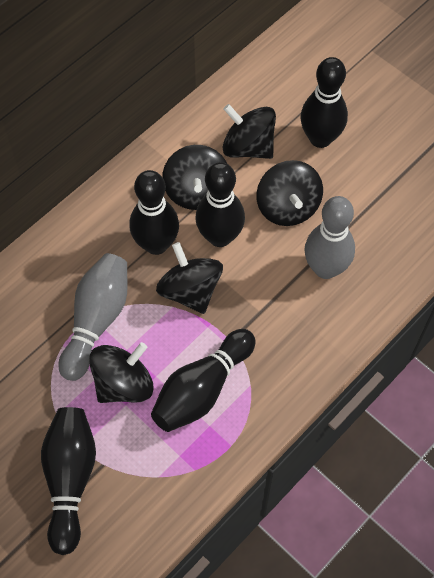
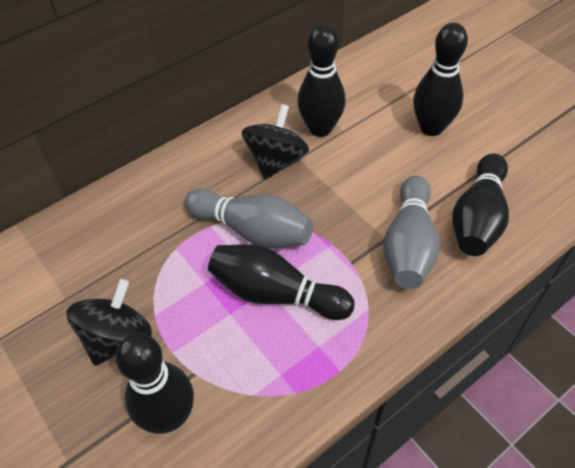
black spinning top: [89,342,154,403] [156,242,223,314] [162,145,227,210] [223,104,276,159] [256,160,323,226] = 5 -> [66,279,152,366] [242,104,309,179] = 2

